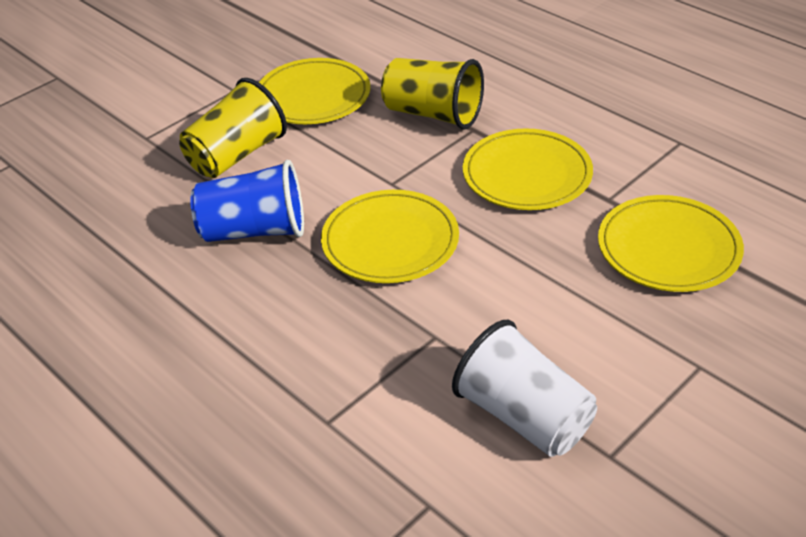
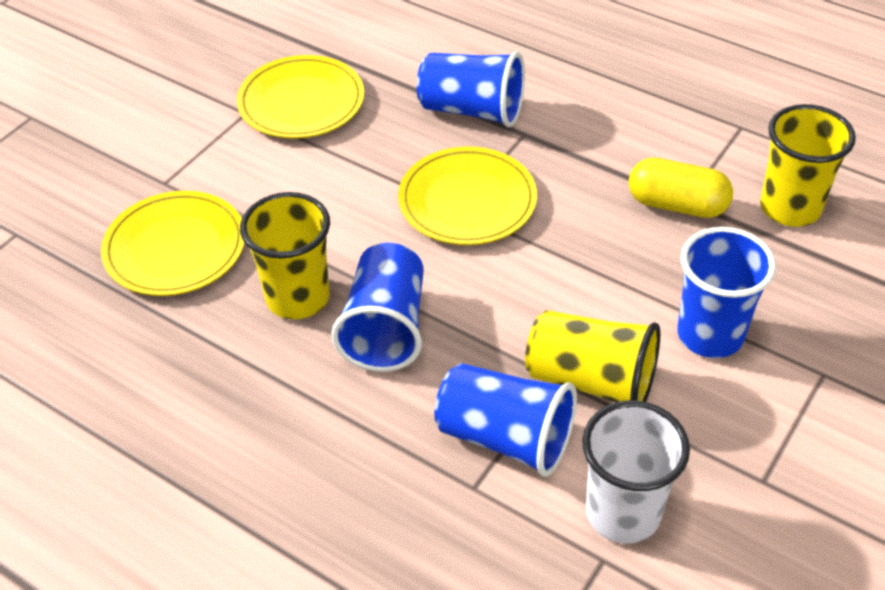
blue cup: [190,160,304,242] = 1 -> [331,243,424,372] [417,52,525,127] [434,363,577,477] [677,227,776,358] = 4
yellow capsule: none = 0 -> [629,158,733,218] = 1
yellow cup: [179,78,287,178] [381,58,484,130] = 2 -> [240,192,330,319] [525,310,660,403] [760,104,856,227] = 3
yellow plate: [259,58,370,124] [321,190,459,283] [463,128,593,210] [598,195,744,292] = 4 -> [101,191,245,296] [237,55,364,139] [398,147,537,245] = 3

